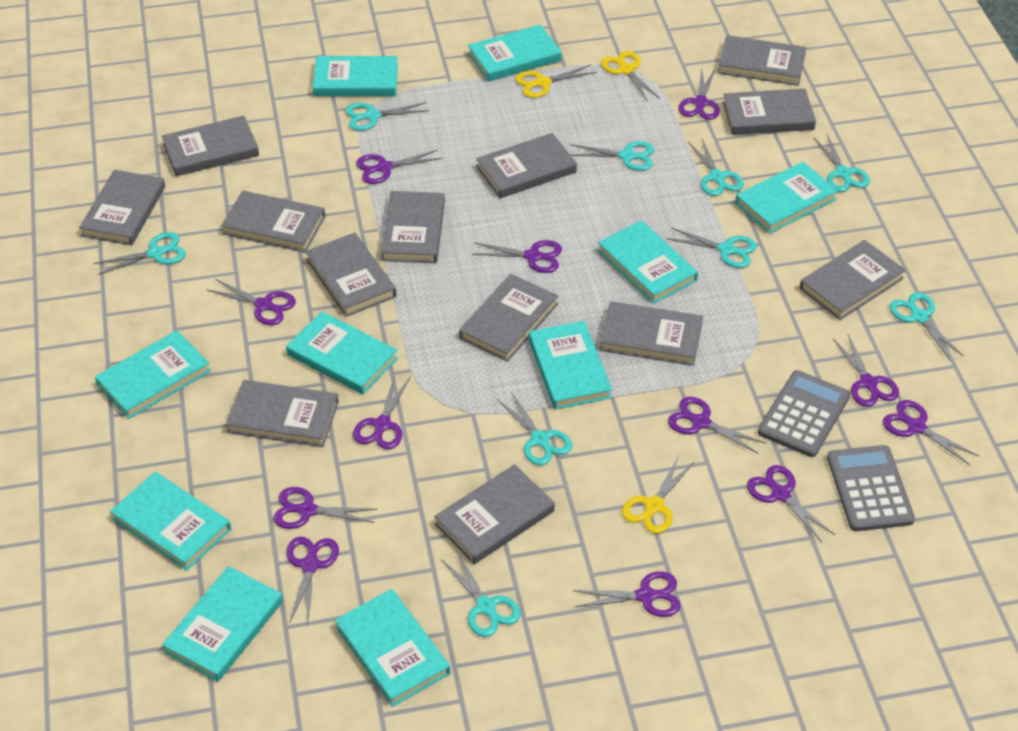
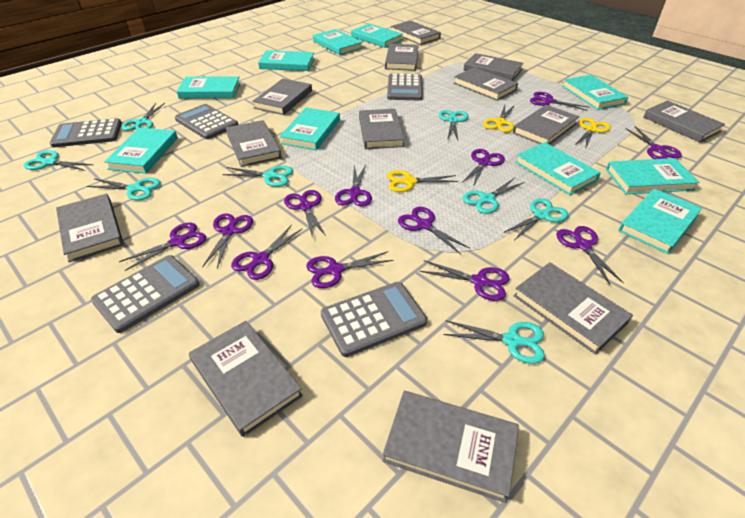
grey calculator: [758,370,850,457] [827,445,915,531] = 2 -> [50,118,122,147] [91,255,200,333] [175,104,238,139] [321,282,427,357] [387,73,423,101] = 5
turquoise scissors: [94,232,186,275] [345,102,429,131] [441,550,521,637] [497,392,572,466] [571,141,654,171] [666,227,757,268] [688,139,744,196] [813,134,870,192] [889,292,964,360] = 9 -> [23,150,93,171] [87,178,161,200] [121,103,165,131] [222,165,293,187] [439,110,469,140] [444,320,545,364] [463,178,525,214] [503,198,568,241] = 8

